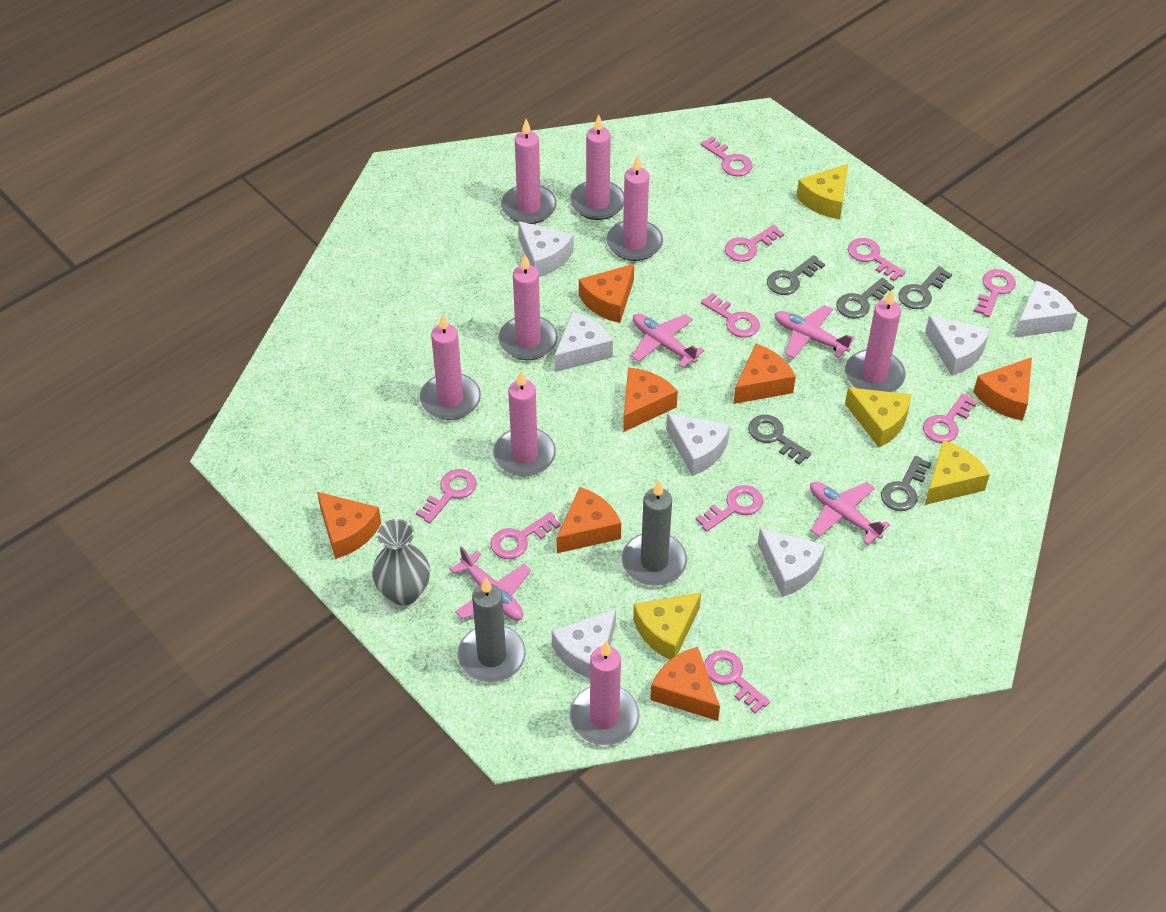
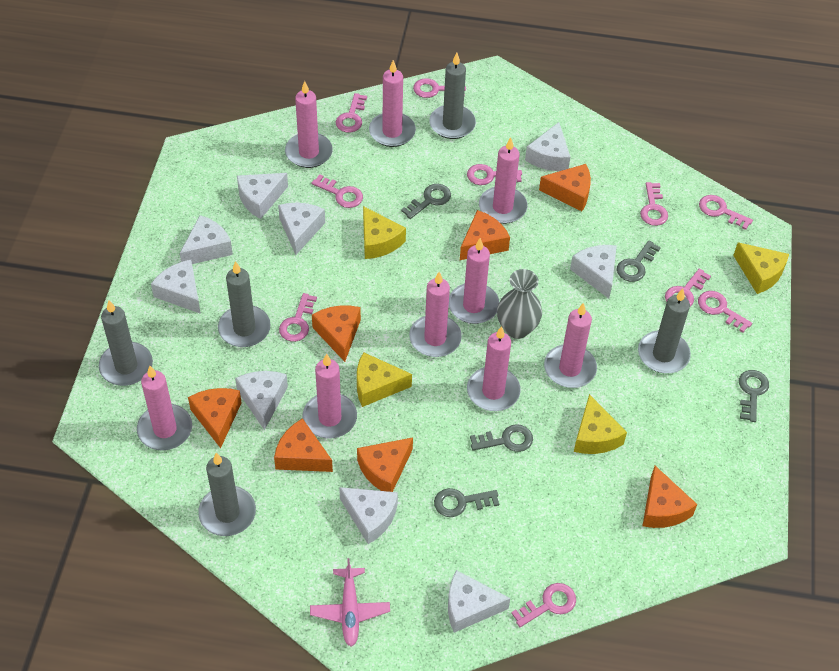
grey candle: [458,577,526,682] [622,481,687,586] = 2 -> [99,300,153,386] [198,453,256,536] [218,261,271,347] [429,53,476,139] [638,289,691,373] = 5
pink candle: [420,314,481,420] [493,371,556,476] [498,255,558,360] [501,119,557,224] [570,115,624,220] [570,641,640,745] [607,155,663,261] [845,290,906,392] = 8 -> [137,366,192,451] [285,81,333,168] [303,353,357,438] [369,60,416,147] [409,272,462,357] [449,238,499,324] [467,326,520,411] [479,137,527,224] [544,303,597,388] = 9
pink plane: [450,546,531,621] [631,314,704,368] [775,305,855,359] [810,482,890,545] = 4 -> [310,558,390,647] = 1
white cheese: [518,221,574,277] [552,609,616,679] [554,312,613,372] [666,413,730,476] [758,528,825,597] [925,315,990,376] [1014,281,1077,338] = 7 -> [151,260,201,314] [180,215,233,264] [235,371,288,430] [237,173,288,219] [278,203,325,255] [339,487,398,544] [448,570,510,633] [525,122,570,171] [570,245,617,299] = 9

